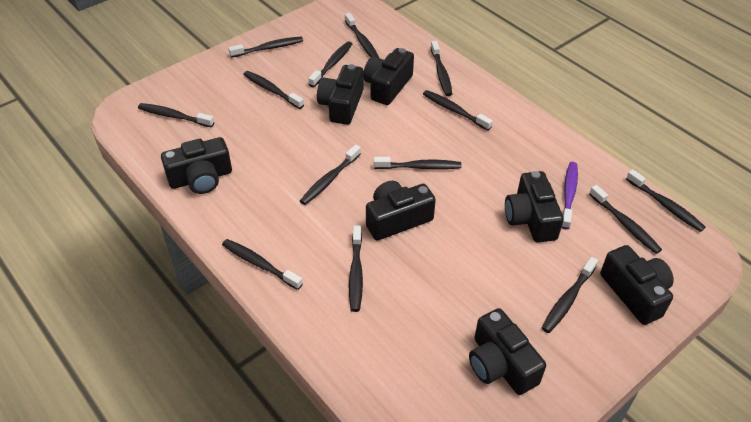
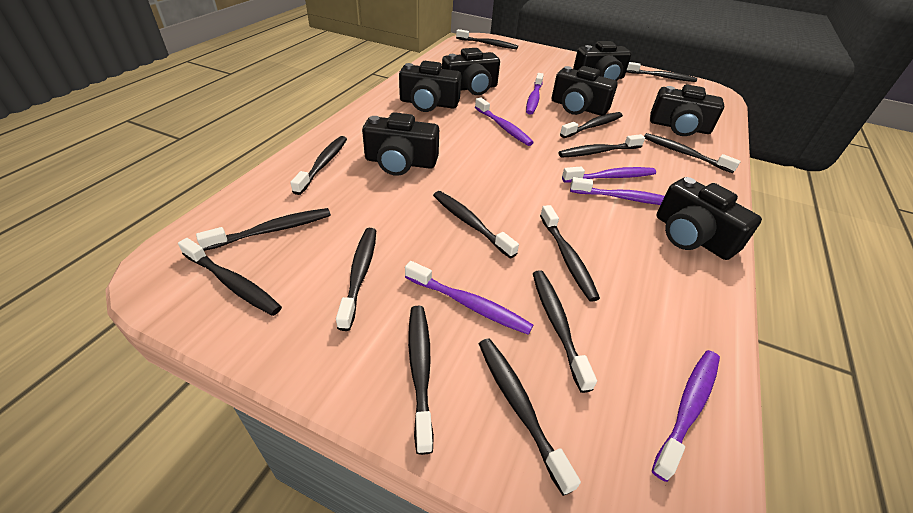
purple toothbrush: [561,162,578,229] = 1 -> [405,261,533,335] [475,97,534,146] [526,73,544,115] [562,167,656,183] [570,177,665,205] [652,350,720,482] = 6

